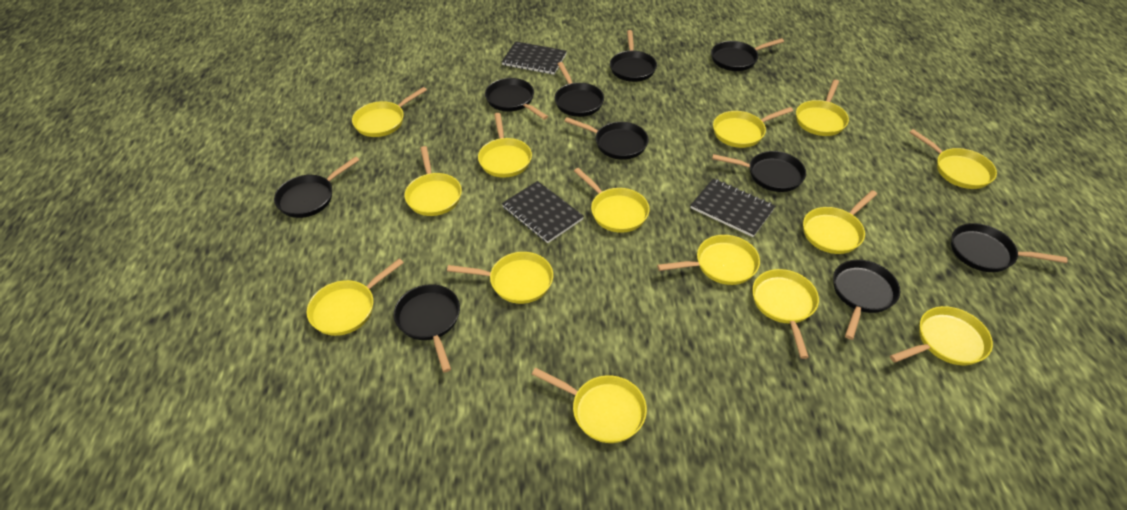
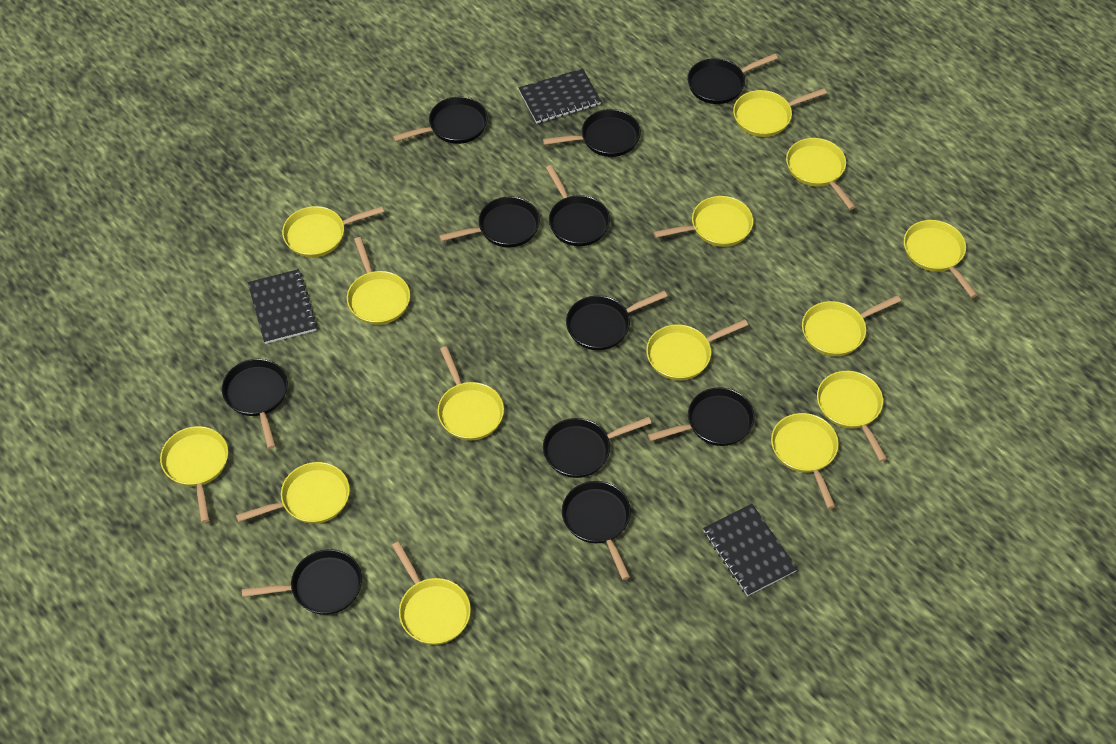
black pan: [274,156,359,218] [394,284,460,372] [485,78,548,120] [555,62,604,117] [564,117,649,160] [610,30,657,82] [711,38,784,71] [712,151,806,192] [833,260,900,340] [951,223,1068,272] = 10 -> [222,359,288,449] [242,549,362,615] [393,97,488,144] [439,197,540,248] [543,109,641,157] [543,417,651,478] [546,165,610,246] [562,481,631,580] [566,291,667,350] [648,387,754,446] [687,53,778,104] = 11

